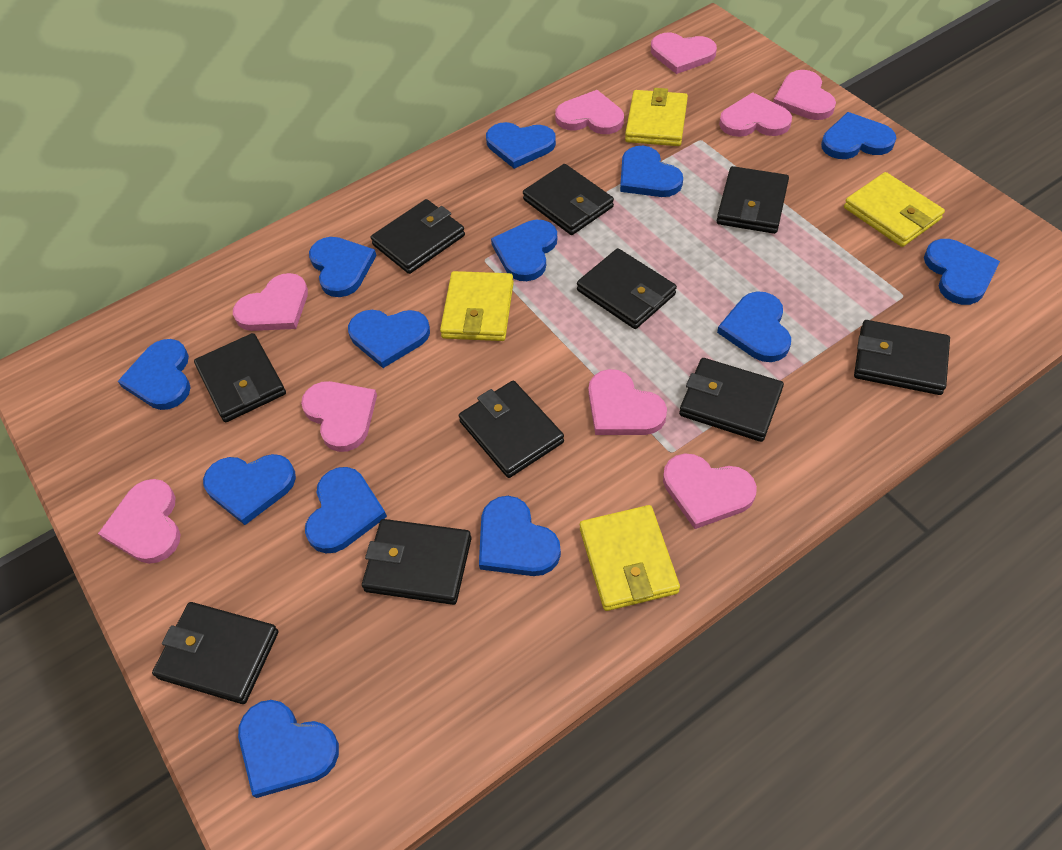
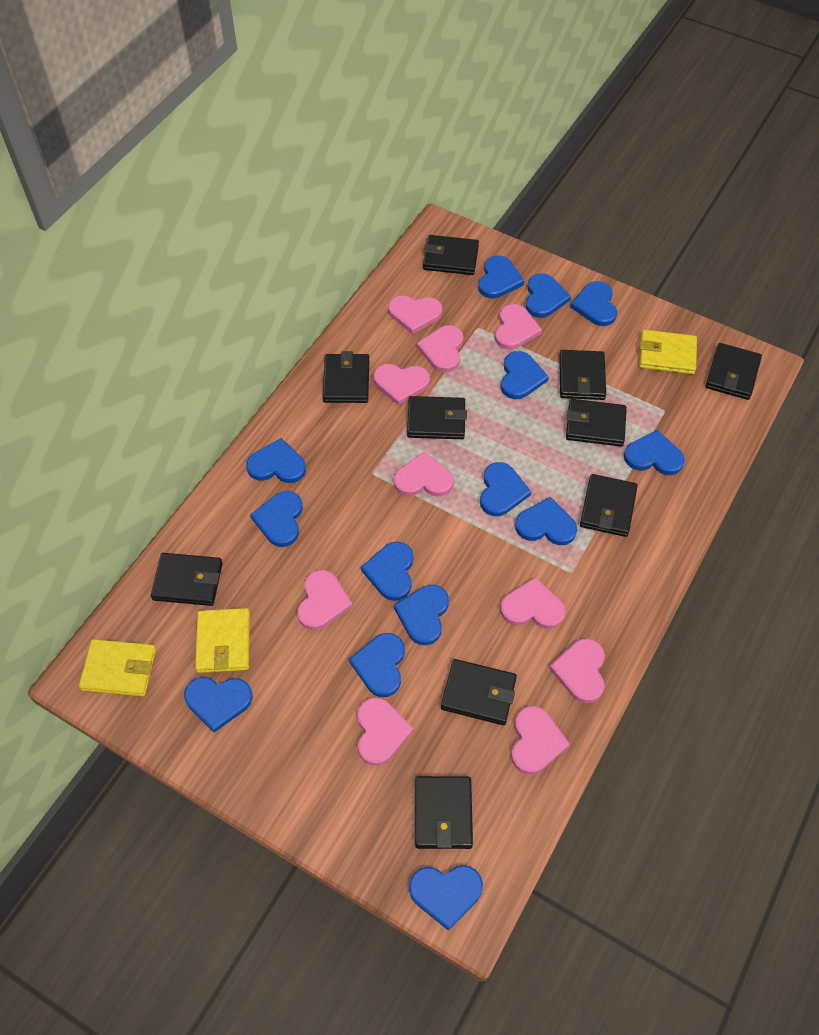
blue heart: [118,339,191,410] [203,454,296,525] [238,700,339,798] [305,467,387,553] [309,237,376,297] [348,310,430,368] [479,496,561,576] [486,122,556,169] [491,220,557,281] [620,146,683,197] [717,291,791,362] [821,112,896,159] [924,239,1000,305] = 13 -> [184,677,253,732] [246,438,306,483] [250,491,303,547] [349,633,405,697] [361,542,413,601] [394,585,449,645] [409,865,483,931] [478,255,524,298] [480,462,531,516] [501,351,549,399] [515,497,577,545] [526,273,571,318] [570,281,617,326] [624,430,685,475] = 14
pink heart: [98,479,181,564] [233,273,308,331] [301,381,377,452] [555,90,624,134] [588,369,667,435] [651,33,717,74] [663,454,757,529] [719,92,792,137] [773,70,836,120] = 9 -> [297,570,353,630] [357,697,414,766] [373,364,430,406] [388,295,443,334] [394,452,454,497] [417,325,463,372] [495,304,542,350] [500,577,565,629] [511,706,570,774] [549,638,605,703] = 10
yellow wallet: [440,271,514,341] [580,505,680,611] [625,88,688,146] [844,172,945,247] = 4 -> [79,639,156,697] [195,608,250,673] [639,330,697,374] = 3

